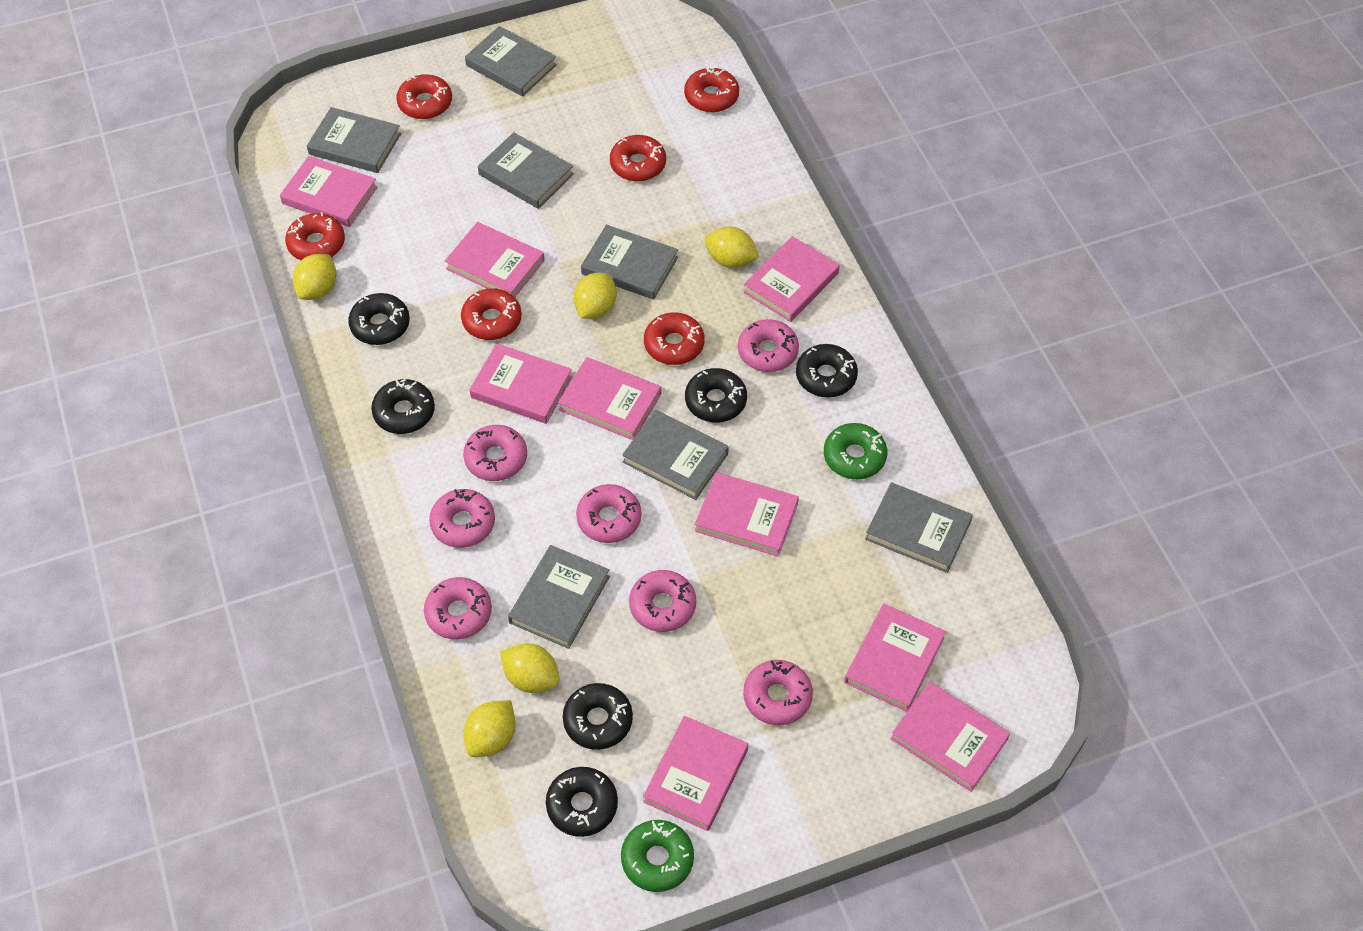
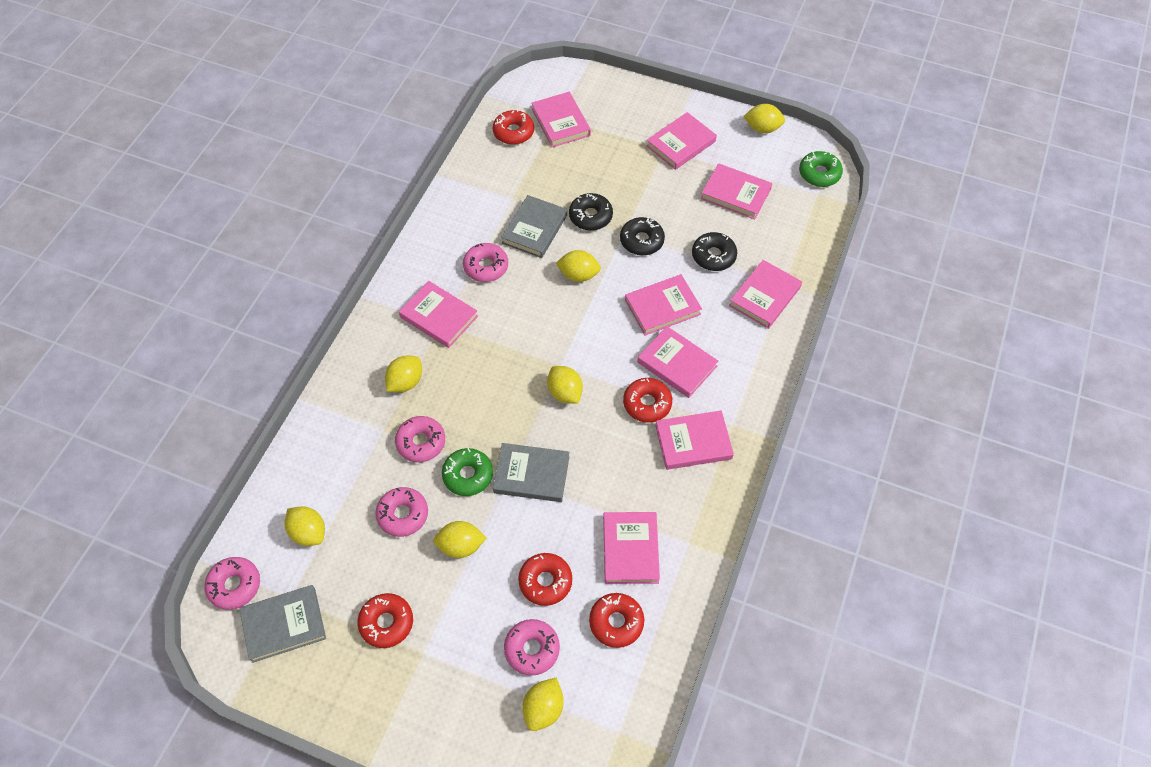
black donut: [348,293,410,345] [371,379,435,434] [546,767,618,837] [563,683,633,750] [685,368,747,422] [796,344,858,398] = 6 -> [569,193,613,231] [620,217,665,256] [692,232,737,271] = 3
grey book: [307,107,401,173] [465,26,557,97] [478,132,574,209] [508,545,610,649] [581,225,678,300] [622,410,729,500] [865,482,973,573] = 7 -> [239,585,326,663] [493,443,569,502] [501,195,567,258] = 3
pink donut: [424,577,492,639] [429,489,495,548] [463,425,527,481] [576,484,641,543] [629,570,696,632] [738,319,799,372] [743,660,813,725] = 7 -> [204,557,260,610] [375,487,428,537] [395,416,445,463] [463,243,508,282] [504,619,560,676] = 5
red donut: [285,212,345,260] [396,74,452,119] [461,289,522,340] [610,135,666,181] [644,312,705,365] [684,67,739,112] = 6 -> [358,593,413,648] [493,109,534,145] [518,553,572,606] [589,593,644,648] [623,378,672,423] = 5
yellow lemon: [293,254,337,300] [464,700,516,757] [500,643,560,693] [574,273,617,319] [705,226,759,268] = 5 -> [285,506,325,546] [385,356,422,392] [433,521,486,558] [522,677,564,731] [547,366,583,404] [556,250,601,282] [744,104,785,133] = 7

